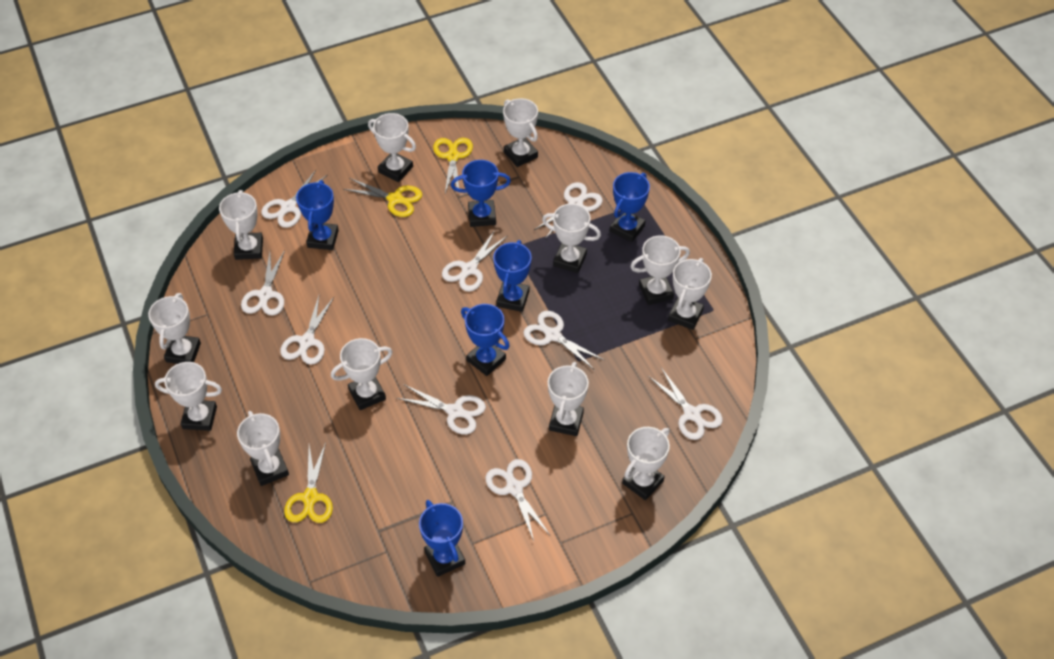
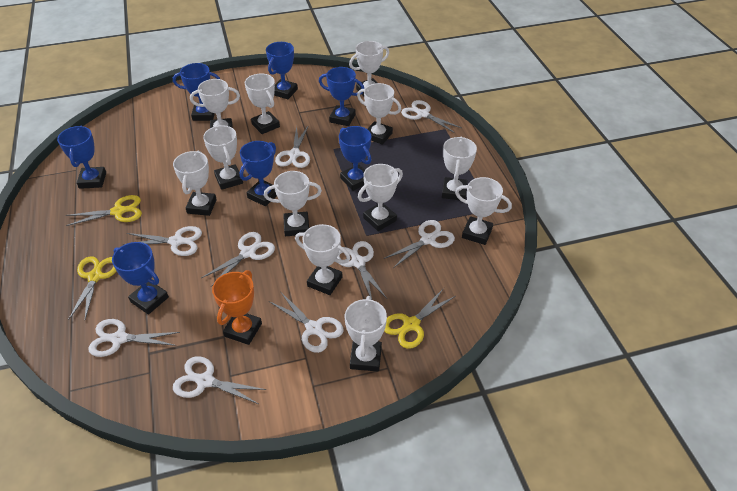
blue trophy: [296,180,339,250] [419,500,465,577] [451,160,511,227] [461,304,510,376] [493,240,532,312] [610,172,650,242] = 6 -> [57,126,106,189] [112,242,169,315] [173,63,220,121] [240,141,277,206] [266,42,298,99] [319,67,364,126] [339,126,371,191] = 7
orange trophy: none = 0 -> [212,270,262,345] = 1

